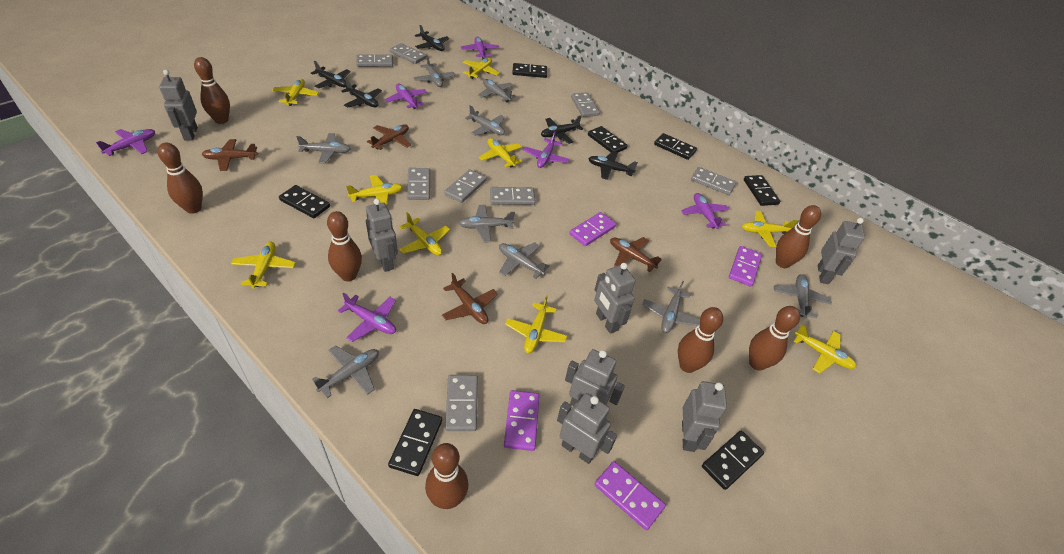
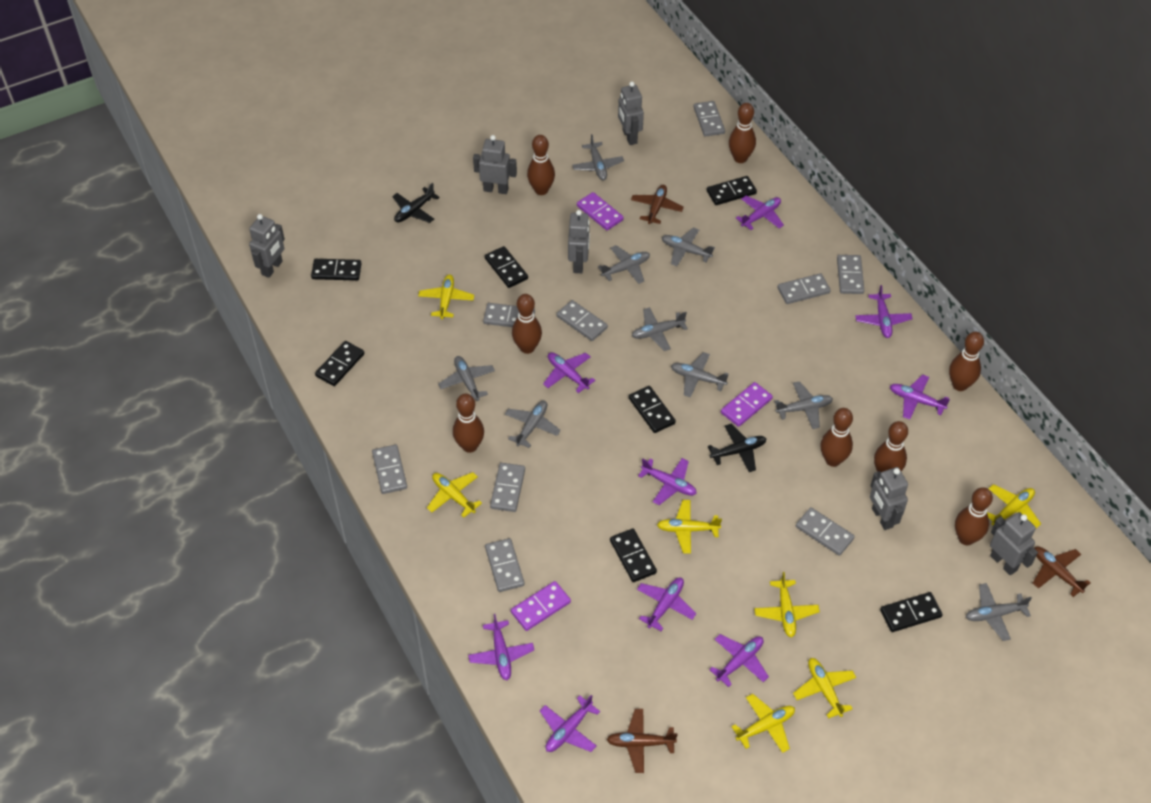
black plane: [311,61,351,88] [341,79,382,108] [415,25,450,51] [541,116,583,144] [588,151,638,180] = 5 -> [392,183,440,223] [708,424,766,472] = 2
brown bowling pin: [158,143,203,214] [194,57,230,124] [327,211,362,281] [425,443,468,509] [678,307,723,373] [749,306,800,371] [776,205,821,268] = 7 -> [453,394,484,453] [512,294,542,354] [527,135,555,195] [729,103,756,163] [820,408,853,467] [874,421,908,472] [949,332,984,391] [955,487,993,545] = 8
brown plane: [202,139,258,171] [367,124,411,150] [442,273,498,324] [610,237,661,272] = 4 -> [606,709,678,773] [631,185,684,224] [1033,546,1091,597] = 3
grey domino: [356,55,393,67] [390,43,427,64] [407,168,430,200] [444,169,487,203] [445,375,478,431] [490,187,536,205] [571,93,600,117] [691,167,736,195] = 8 -> [372,445,407,494] [483,303,535,327] [485,538,525,592] [490,463,525,512] [556,300,608,341] [694,101,725,137] [778,273,831,304] [796,507,855,556] [837,255,865,294] = 9
grey robot: [159,70,198,141] [366,199,398,272] [557,393,617,464] [565,349,625,406] [594,263,636,334] [682,381,727,452] [818,218,865,284] = 7 -> [249,214,285,278] [473,135,517,194] [568,210,590,273] [618,81,644,145] [870,467,908,530] [990,512,1038,575] = 6
purple domino: [504,390,540,451] [569,212,616,246] [594,461,666,530] [729,246,762,287] = 4 -> [511,581,571,631] [577,192,624,230] [721,382,773,427] = 3
purple plane: [96,129,155,156] [338,292,396,342] [385,84,427,109] [461,37,500,59] [523,131,570,168] [681,193,729,229] = 6 -> [468,614,534,680] [540,695,600,752] [543,352,595,393] [637,578,697,631] [638,458,697,505] [709,634,769,687] [736,196,784,230] [855,285,913,338] [890,374,950,420] = 9
yellow plane: [231,242,296,289] [272,79,319,106] [346,175,403,206] [399,212,450,255] [463,58,499,79] [479,138,522,167] [505,295,567,353] [742,211,797,247] [794,324,856,373] = 9 -> [418,274,474,319] [427,472,482,518] [657,500,722,554] [731,694,795,753] [754,572,820,638] [793,658,856,718] [987,484,1041,528] = 7

